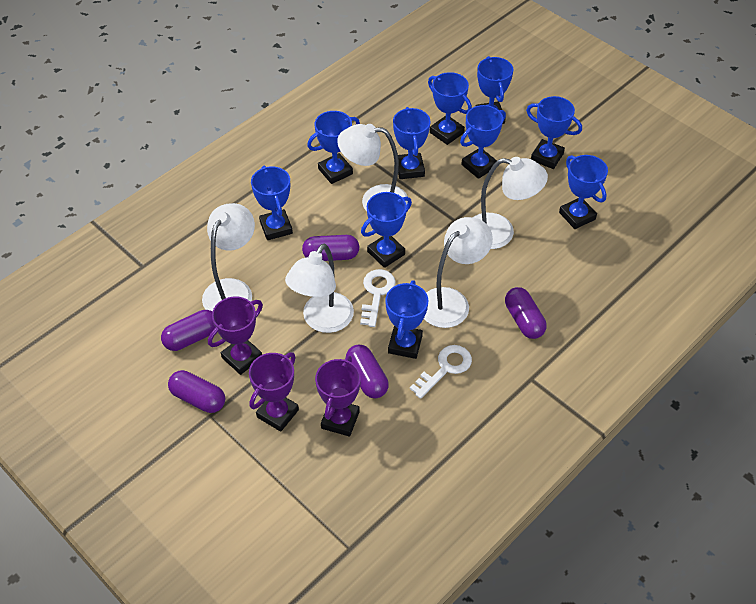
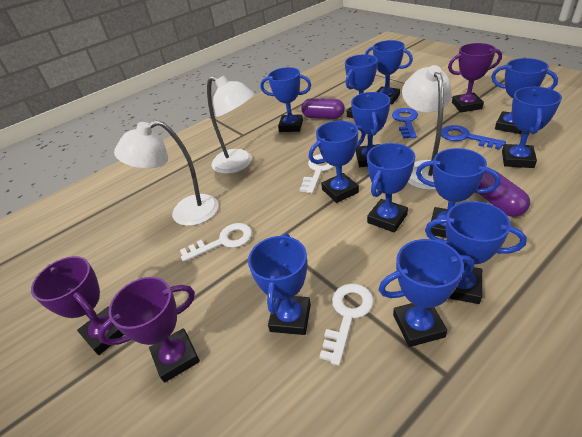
blue key: none = 0 -> [392,108,418,139] [441,125,506,150] = 2
blue trophy: [251,166,293,240] [307,111,360,184] [361,192,412,268] [385,280,429,359] [393,107,430,179] [428,72,472,145] [460,105,506,179] [475,56,513,124] [526,96,582,169] [559,155,608,229] = 10 -> [248,233,311,335] [260,67,311,132] [309,121,366,203] [345,54,378,118] [351,92,390,167] [365,40,413,104] [367,143,415,233] [379,239,474,347] [416,148,501,238] [425,201,527,304] [491,58,558,134] [502,87,562,168] = 12
purple capsule: [161,310,215,351] [168,370,225,413] [302,235,359,261] [346,345,389,398] [505,287,547,339] = 5 -> [301,98,345,119] [478,170,530,217] = 2
white key: [360,269,396,327] [410,345,472,399] = 2 -> [180,223,252,262] [300,154,334,194] [319,283,374,366] = 3
white lamp: [202,203,255,311] [285,244,354,333] [337,124,408,211] [424,217,493,328] [473,157,548,249] = 5 -> [114,120,219,226] [207,76,255,174] [402,65,452,190] = 3

